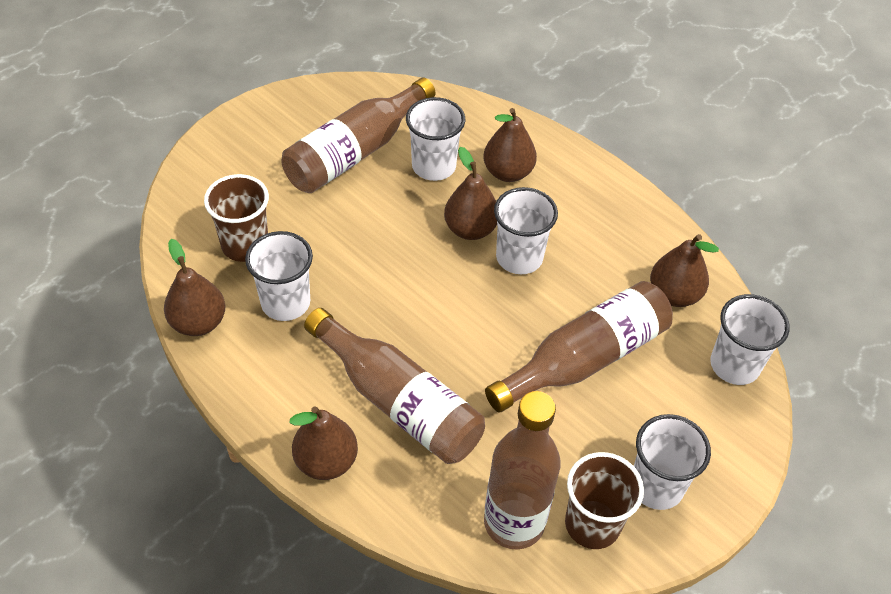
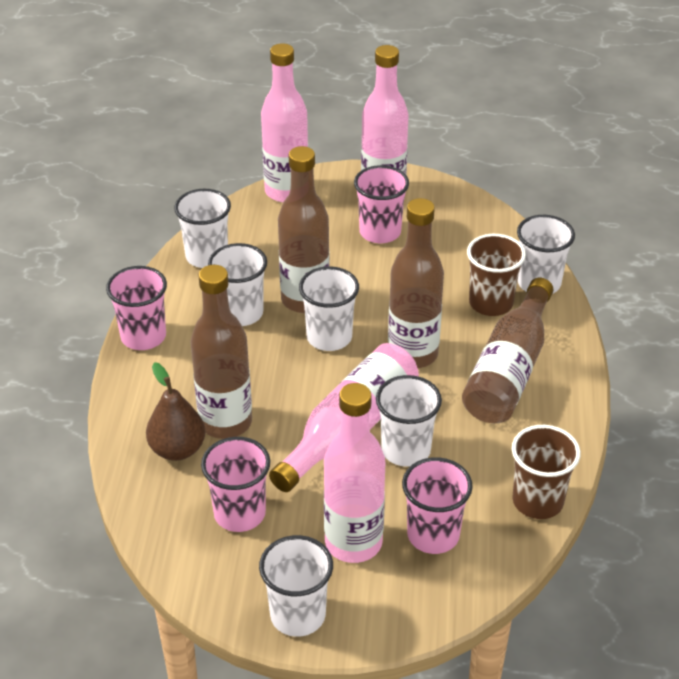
brown pear: [164,239,225,336] [290,406,358,480] [444,147,497,240] [484,108,537,182] [650,234,719,307] = 5 -> [146,362,205,461] = 1
pink bottle: none = 0 -> [261,43,308,202] [269,343,419,492] [324,383,385,563] [361,45,409,174] = 4
pink cup: none = 0 -> [106,266,167,350] [201,437,270,532] [354,165,409,243] [402,457,473,554] = 4
white cup: [245,231,313,321] [406,97,465,181] [494,187,558,274] [634,414,711,510] [710,294,790,385] = 5 -> [174,189,231,268] [208,243,267,326] [259,535,333,637] [299,267,359,351] [376,375,442,467] [517,215,575,294] = 6

